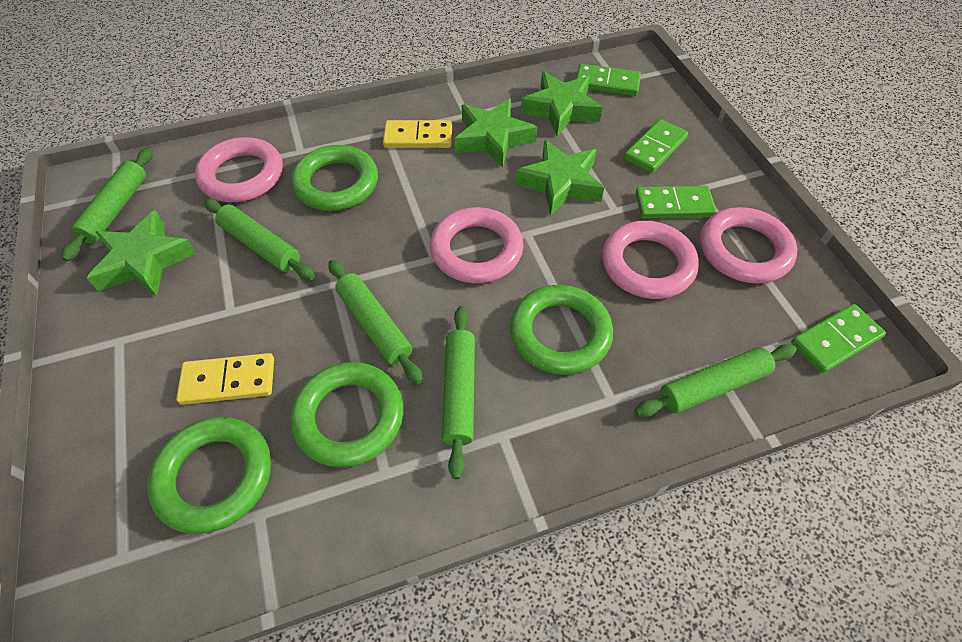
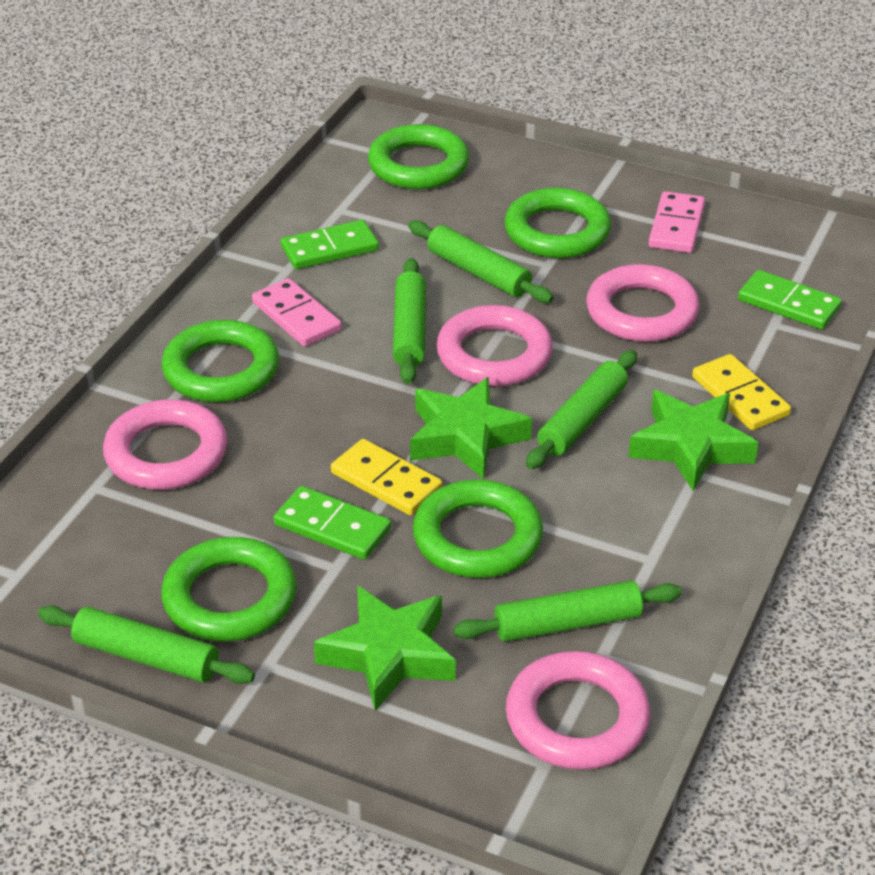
green domino: [576,64,641,96] [624,119,688,173] [636,186,716,219] [791,304,886,373] = 4 -> [274,486,391,560] [281,220,379,269] [738,270,842,329] = 3
green ring: [147,417,271,534] [290,362,404,468] [291,145,378,211] [510,285,613,375] = 4 -> [161,537,297,642] [162,320,279,402] [368,124,469,189] [413,479,543,578] [504,188,611,258] = 5
green star: [87,210,196,296] [455,98,538,168] [515,140,604,215] [521,72,603,137] = 4 -> [314,585,456,711] [410,377,532,480] [628,390,758,491] = 3
pink domino: none = 0 -> [252,278,342,347] [648,191,705,253] = 2

